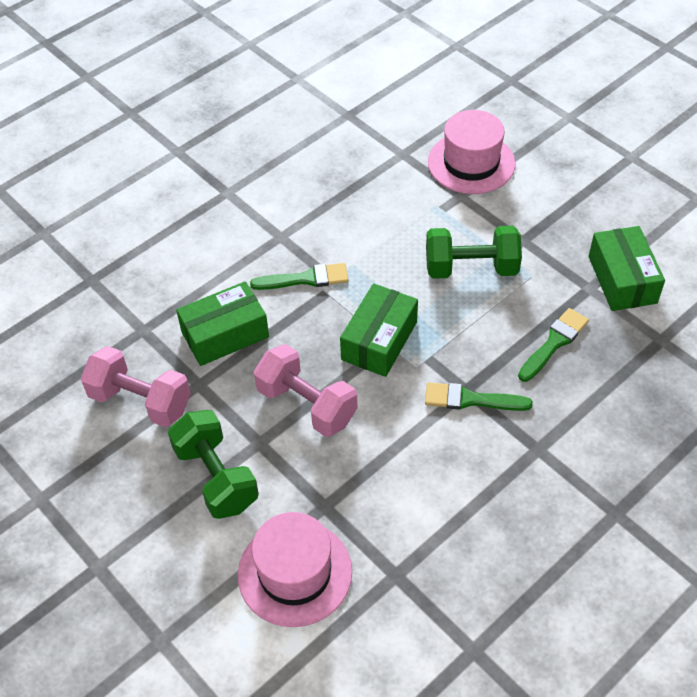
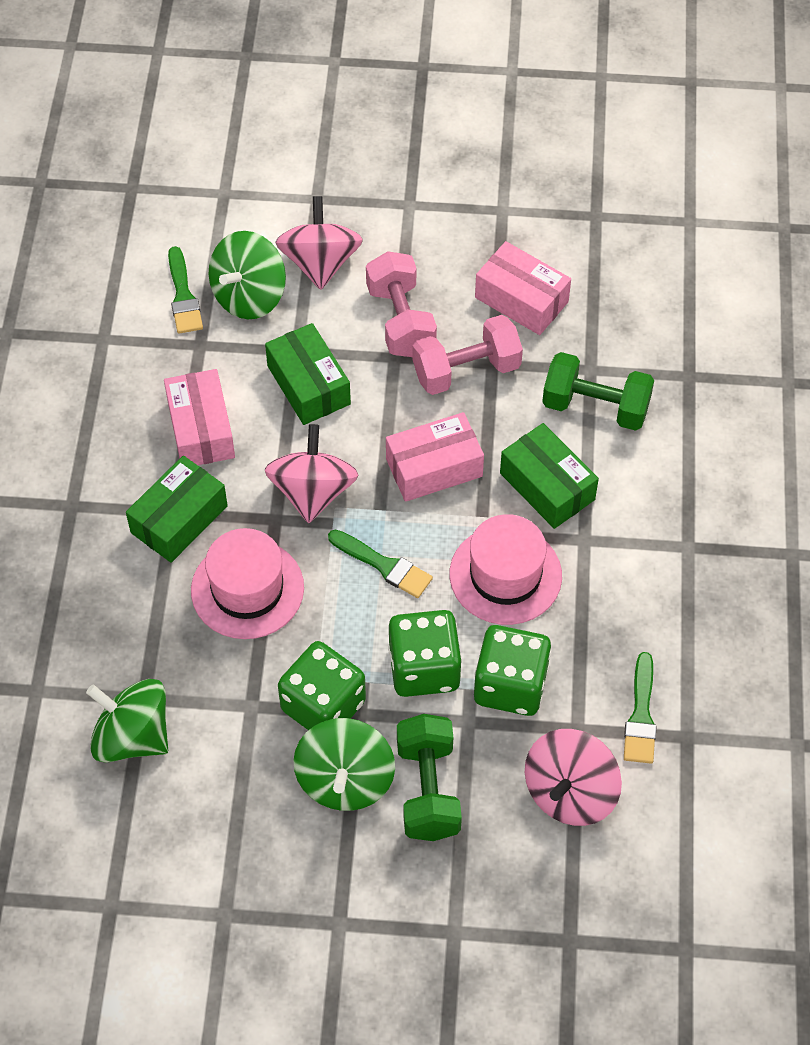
green dice: none = 0 -> [278,641,366,730] [388,610,462,697] [474,625,551,716] = 3
green spinning top: none = 0 -> [86,679,168,763] [209,231,286,319] [293,718,395,811] = 3
pink box: none = 0 -> [164,369,235,465] [386,412,484,502] [475,241,571,335] = 3
pink spinning top: none = 0 -> [265,424,358,523] [275,196,363,290] [525,729,622,826] = 3

